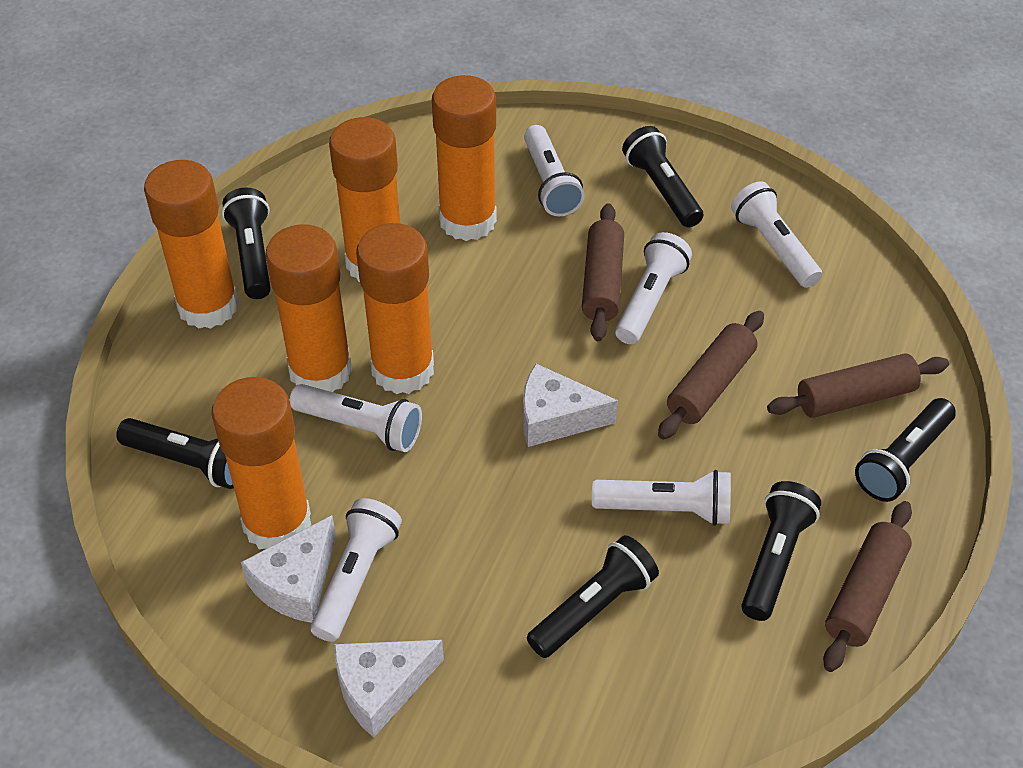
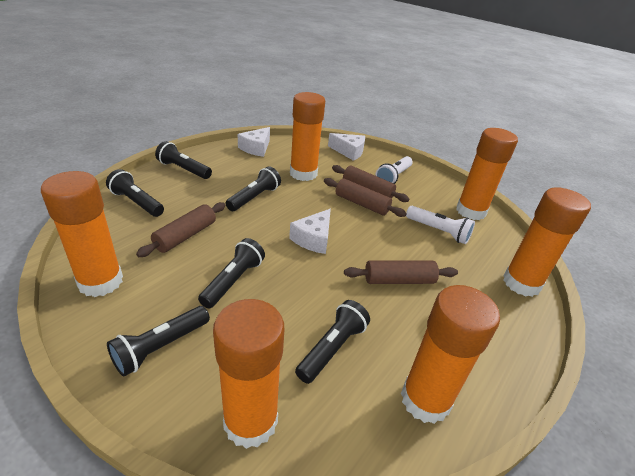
white flashlight: [290,384,422,452] [310,498,402,642] [524,125,585,216] [592,470,731,526] [615,232,692,344] [731,181,822,288] = 6 -> [376,156,413,184] [406,206,475,244] = 2

